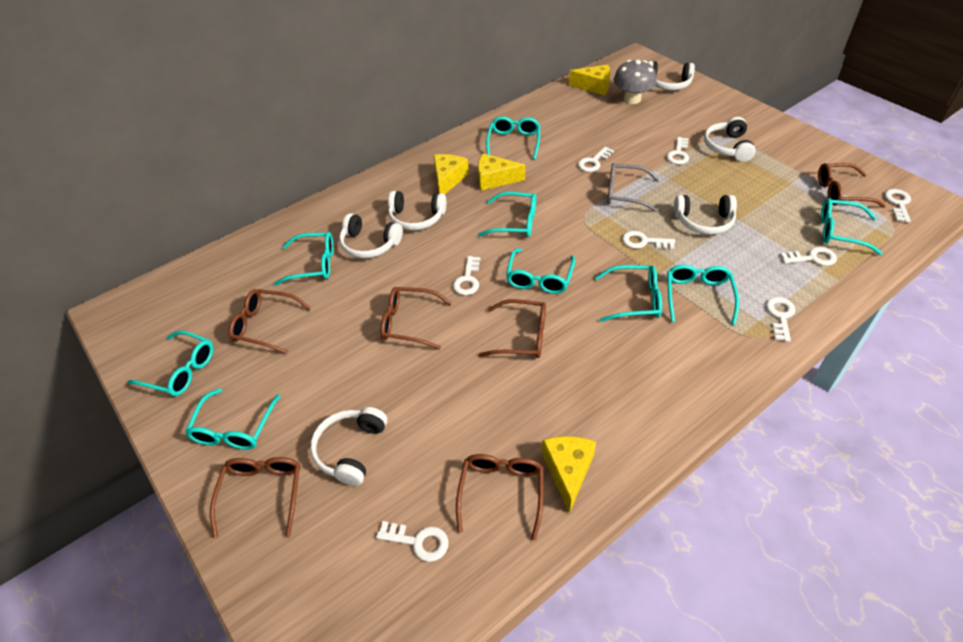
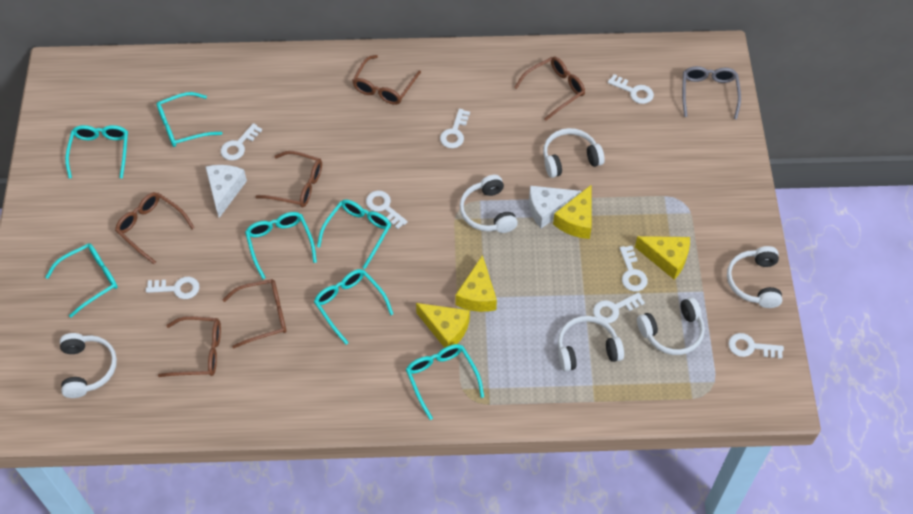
grey mushroom: [614,60,657,104] = 1 -> none = 0
turquoise glasses: [127,330,214,396] [185,388,281,450] [274,232,334,286] [478,192,536,237] [486,116,540,160] [506,248,575,294] [595,265,662,322] [667,265,739,325] [821,198,883,255] = 9 -> [45,243,118,318] [65,125,128,179] [157,92,222,147] [245,212,317,279] [314,269,393,345] [317,199,391,269] [406,344,484,420] = 7
white cheese: none = 0 -> [205,165,247,218] [529,186,581,228] = 2

